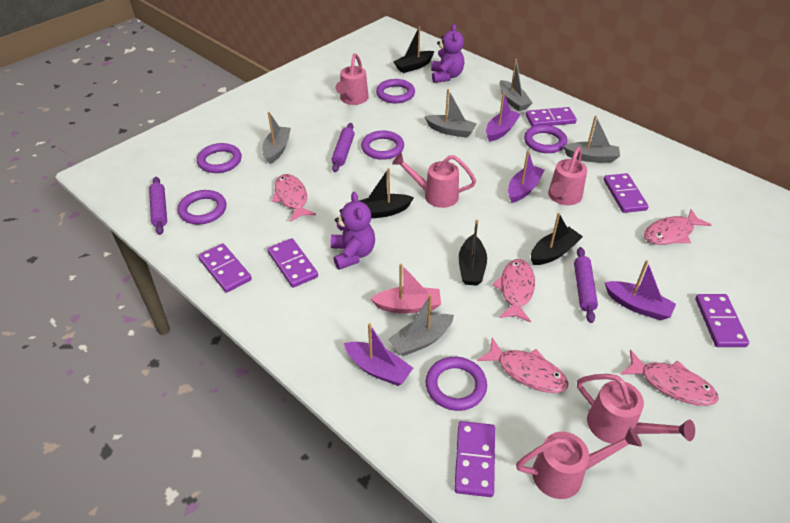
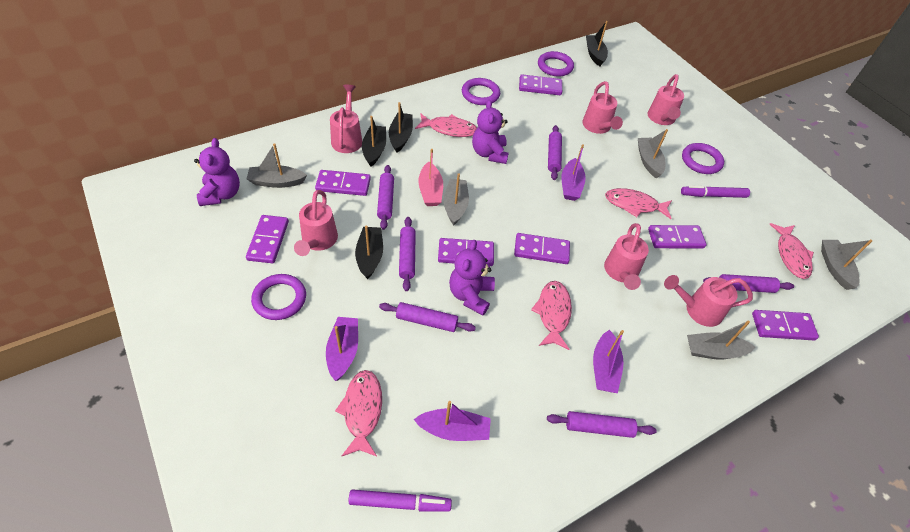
pink watering can: [335,53,369,105] [392,153,476,208] [516,427,642,499] [548,147,587,205] [577,374,695,444] = 5 -> [294,190,338,256] [330,85,362,153] [583,81,623,134] [604,223,649,290] [648,74,684,125] [664,275,753,327] = 6
purple domino: [198,243,252,293] [267,238,318,288] [454,421,495,497] [526,107,577,127] [603,173,649,213] [695,294,749,347] = 6 -> [246,215,289,263] [315,170,371,196] [438,238,494,266] [514,233,570,264] [519,74,562,95] [648,225,706,248] [752,310,819,340] = 7
purple marker: none = 0 -> [348,489,452,512] [681,185,750,198] = 2
purple ring: [178,190,226,224] [197,143,242,173] [361,130,404,160] [376,79,415,103] [426,357,487,411] [524,125,567,153] = 6 -> [251,274,306,320] [462,78,500,105] [538,51,574,77] [682,143,724,174] = 4
purple rolling pin: [149,177,167,235] [331,123,354,172] [574,247,598,323] = 3 -> [377,165,394,230] [379,302,476,332] [399,217,416,291] [547,411,657,438] [548,125,562,180] [703,274,794,293] = 6
purple teddy bear: [330,192,375,270] [431,24,464,83] = 2 -> [194,138,240,206] [449,240,495,315] [472,100,508,164] = 3

